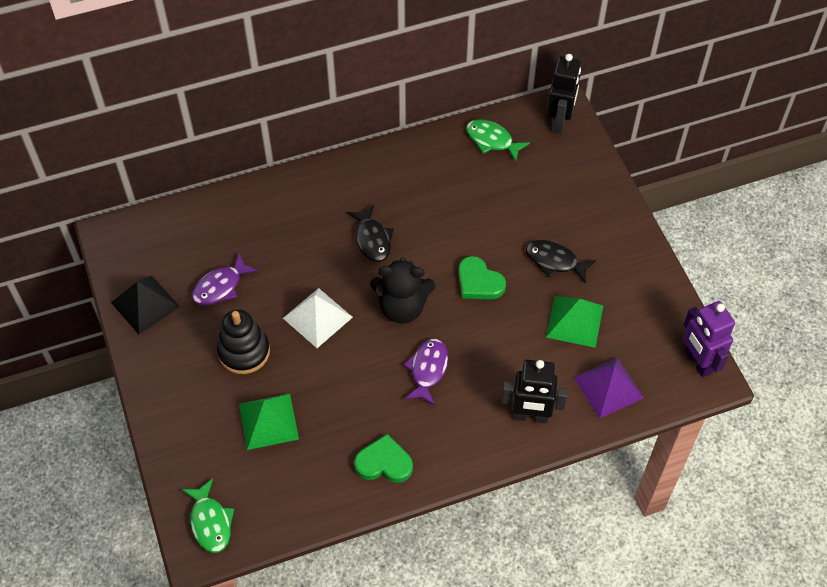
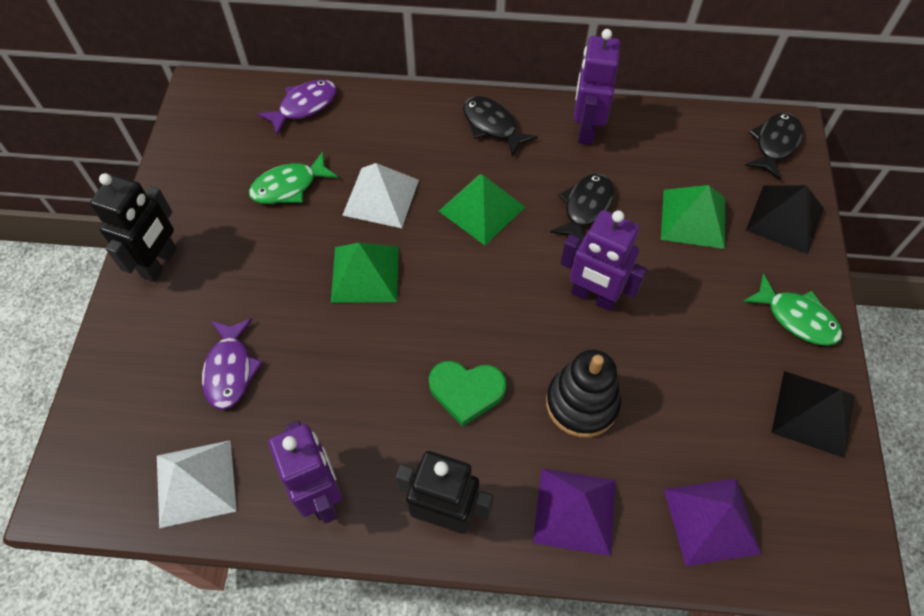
black fish: [347,205,394,262] [526,240,596,283] = 2 -> [463,96,538,157] [550,173,614,244] [745,113,803,180] = 3
black pyramid: [111,275,180,335] = 1 -> [746,185,824,254] [771,371,855,458] = 2
black teddy bear: [370,257,435,324] = 1 -> none = 0
green heart: [354,434,413,483] [458,256,506,299] = 2 -> [429,361,506,427] = 1
green pyramid: [239,394,299,450] [546,296,603,348] = 2 -> [331,243,399,303] [439,175,525,245] [661,185,725,249] = 3
purple pyramid: [574,357,644,419] = 1 -> [533,469,616,556] [664,478,761,566] = 2
purple robot: [683,301,735,378] = 1 -> [268,420,342,524] [560,210,647,311] [574,29,620,145] = 3
white pyramid: [283,288,353,348] = 1 -> [157,440,237,528] [342,163,419,228] = 2

